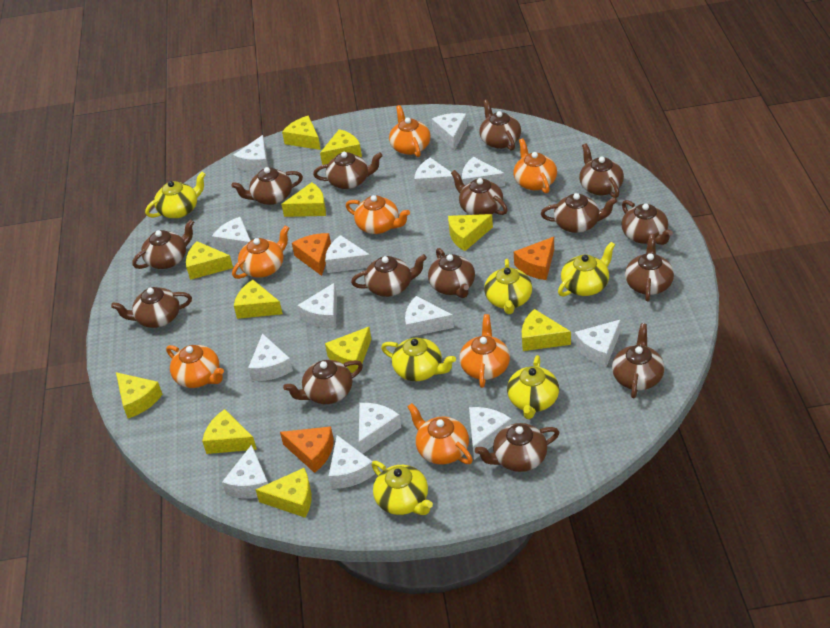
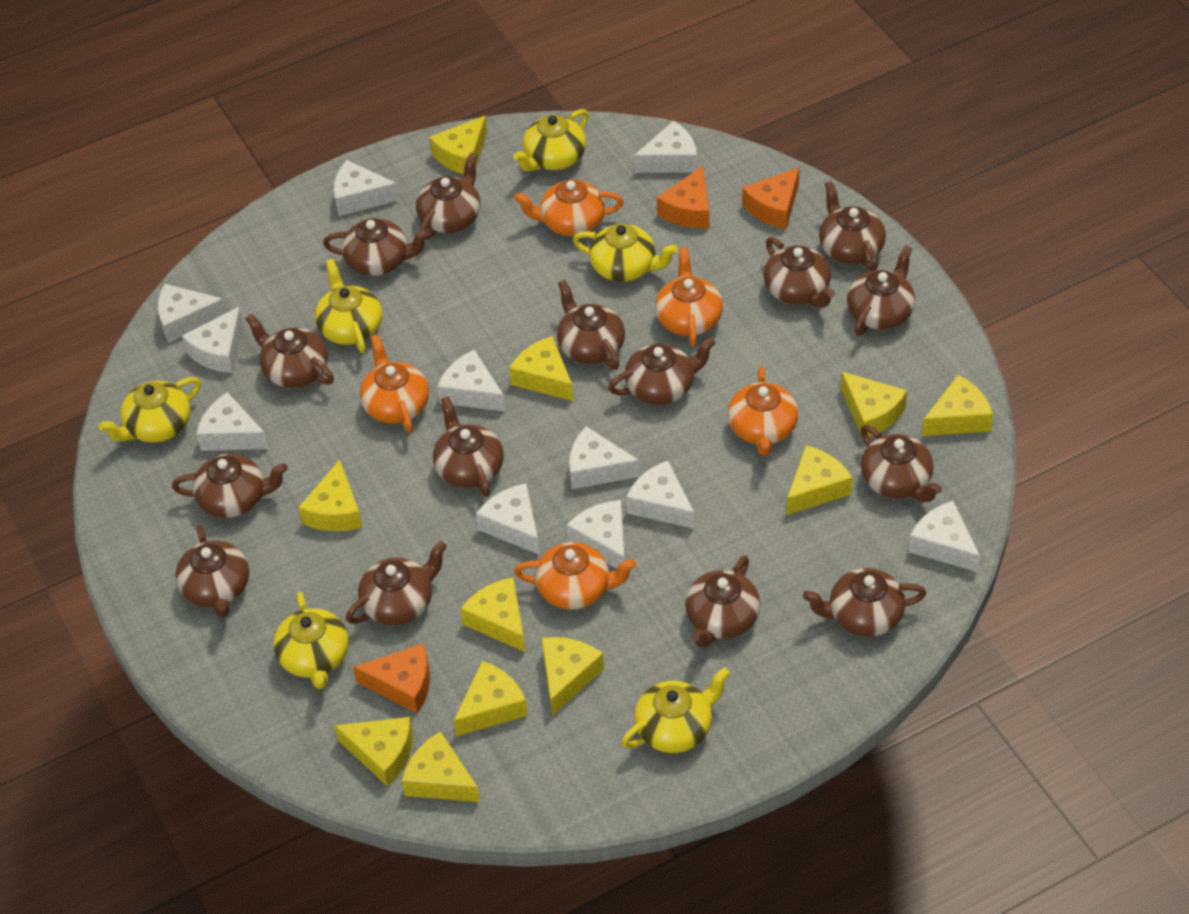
orange teapot: [166,345,224,388] [232,225,289,279] [346,195,410,234] [389,105,431,157] [407,403,473,465] [459,314,510,388] [513,138,557,193] = 7 -> [360,334,429,433] [514,179,624,236] [514,542,636,610] [655,247,723,347] [728,366,798,456] = 5
white cheese: [212,217,251,253] [222,445,268,499] [233,135,268,172] [248,333,293,381] [297,283,337,328] [325,235,371,273] [329,435,375,489] [359,403,401,454] [405,296,454,337] [414,158,456,192] [432,113,467,150] [462,157,505,187] [469,407,512,460] [575,319,621,367] = 14 -> [158,284,227,343] [182,306,244,373] [196,392,269,451] [334,160,399,216] [437,350,505,411] [476,483,540,555] [566,500,625,569] [569,426,640,489] [626,461,695,529] [634,121,697,173] [908,501,980,572] = 11

